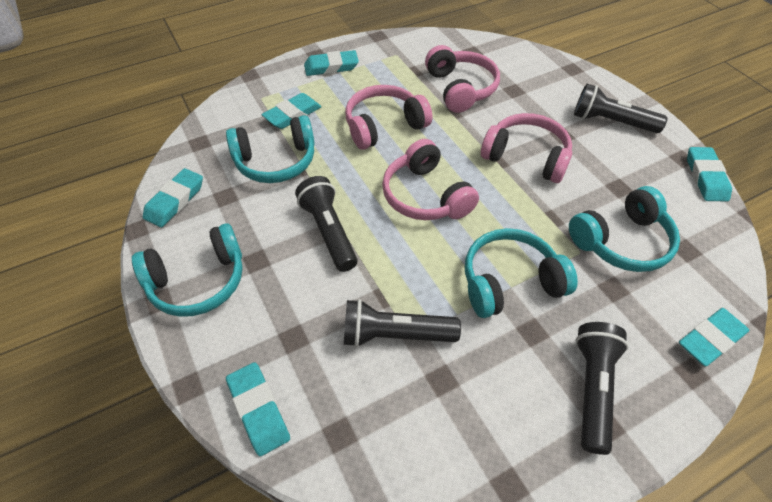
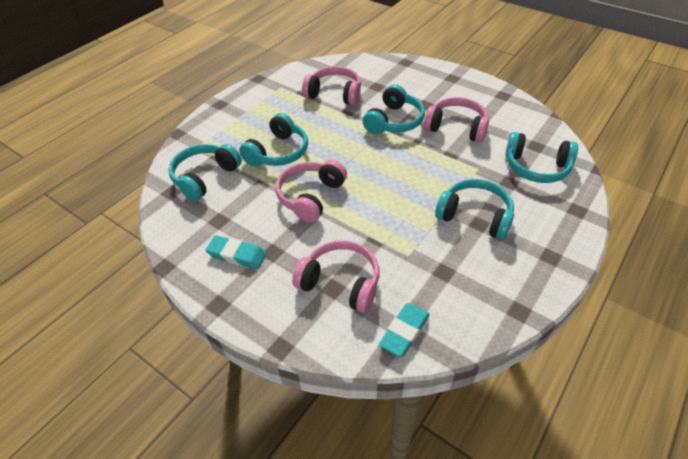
black flashlight: [295,176,358,272] [344,299,461,347] [574,84,668,133] [575,322,629,455] = 4 -> none = 0
turquoise eraser: [143,168,203,227] [226,362,290,456] [262,93,322,129] [304,50,359,76] [679,308,749,366] [687,147,732,202] = 6 -> [205,235,266,269] [379,303,430,357] = 2
turquoise headphones: [132,223,243,317] [226,115,315,183] [465,228,578,318] [569,186,680,272] = 4 -> [168,144,242,201] [239,113,308,166] [363,84,425,134] [435,179,514,240] [505,132,578,183] = 5

